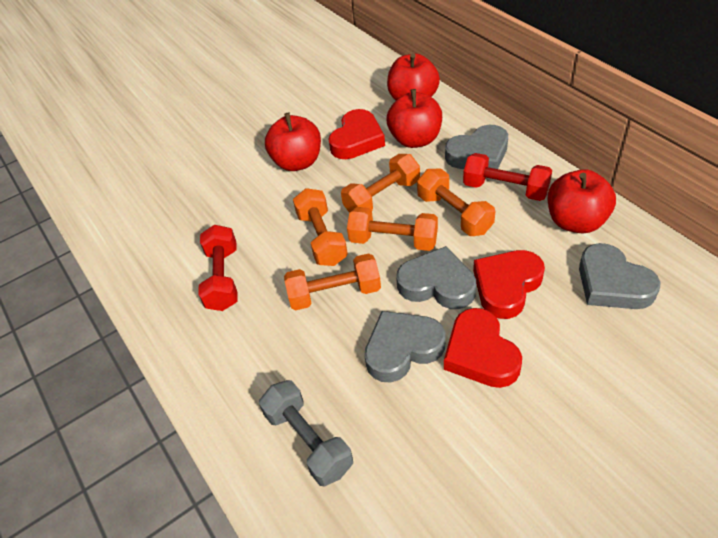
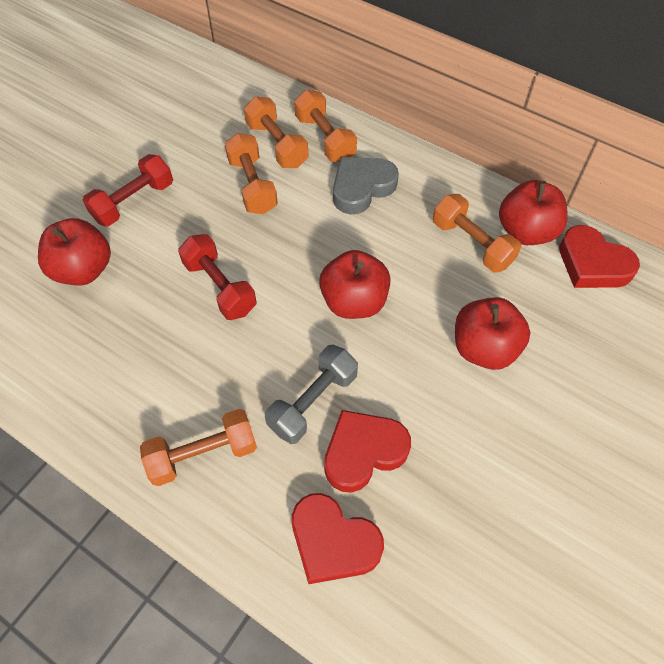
grey heart: [364,311,445,383] [396,246,476,309] [445,125,508,169] [579,243,660,309] = 4 -> [333,157,399,214] = 1

